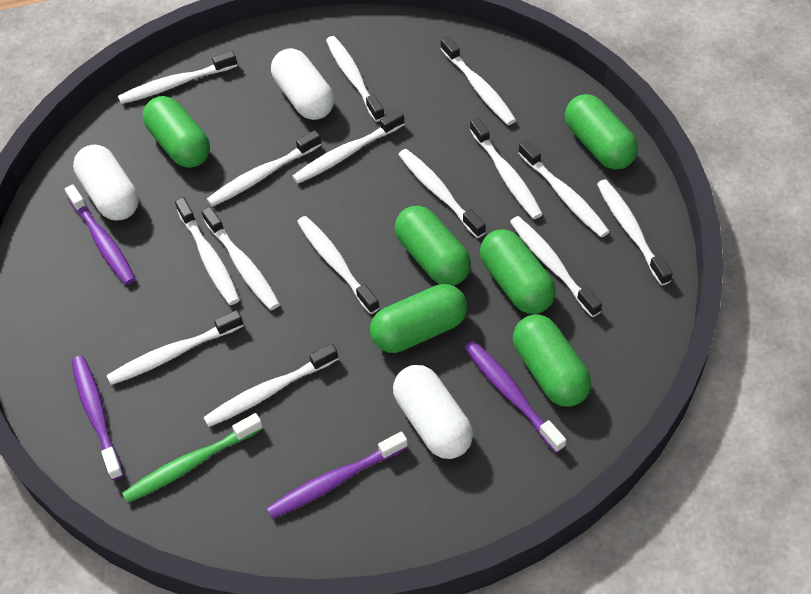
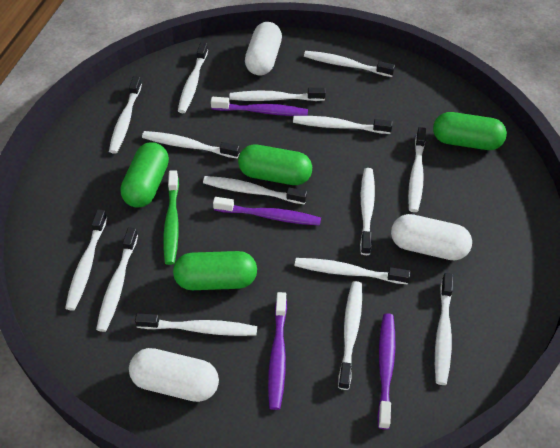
green capsule: [143,96,210,168] [370,284,467,353] [395,206,471,286] [480,229,556,314] [513,315,591,407] [565,94,638,170] = 6 -> [120,142,169,208] [173,251,257,290] [238,145,312,185] [433,112,507,150] = 4

